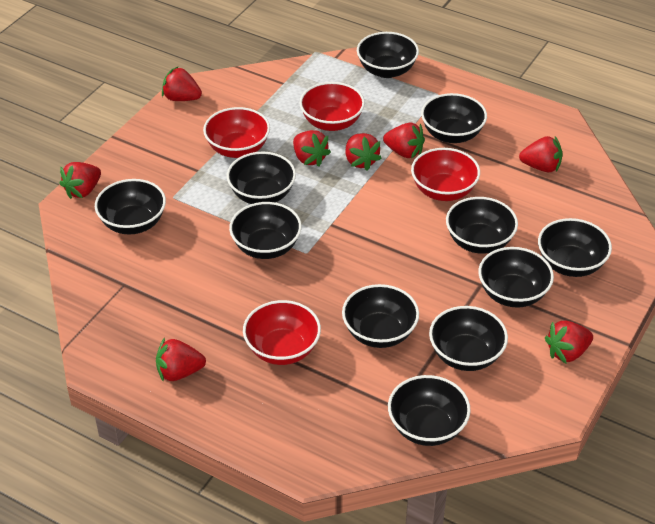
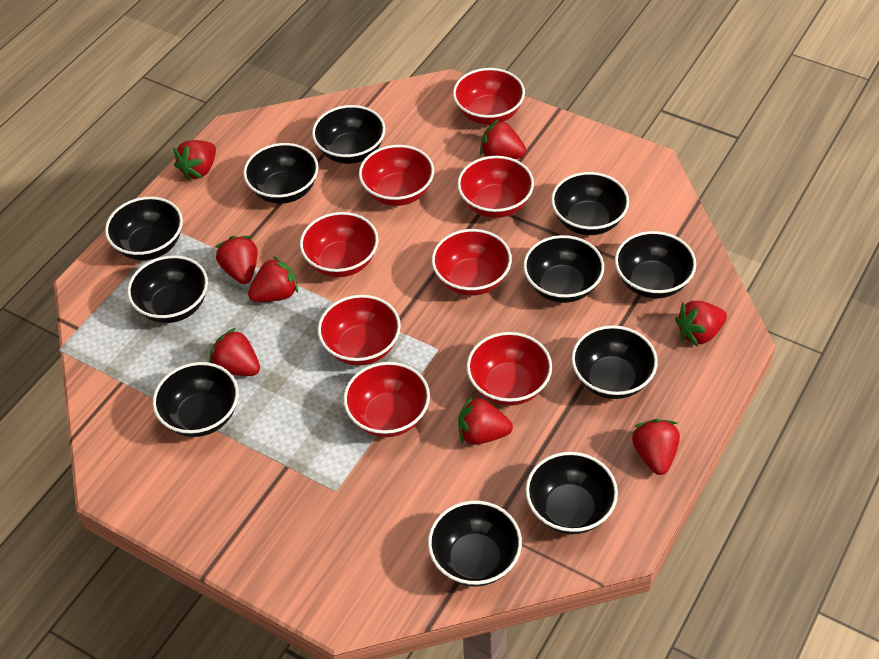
red bowl: [203,107,270,158] [243,300,321,365] [299,82,365,131] [411,148,480,201] = 4 -> [300,212,379,277] [318,295,401,366] [343,362,430,437] [359,145,434,206] [432,229,512,296] [453,68,525,125] [457,156,534,218] [467,332,552,406] = 8

